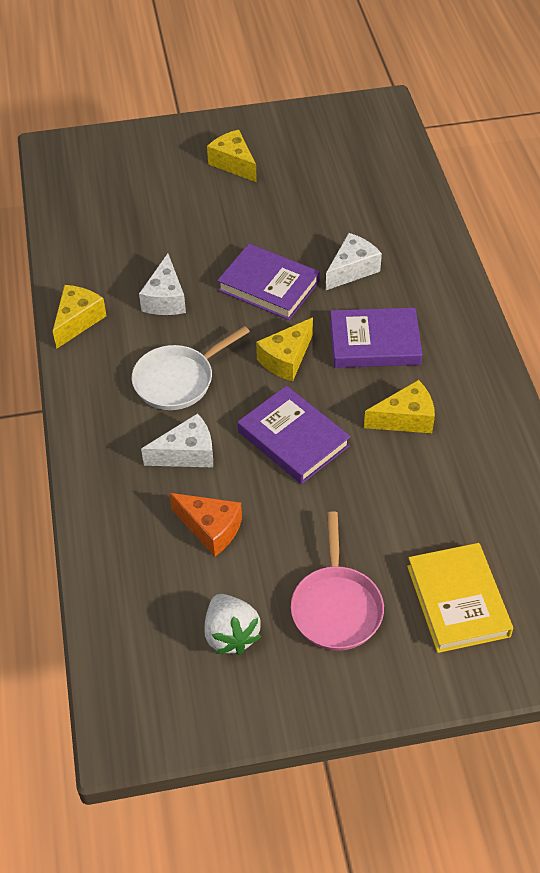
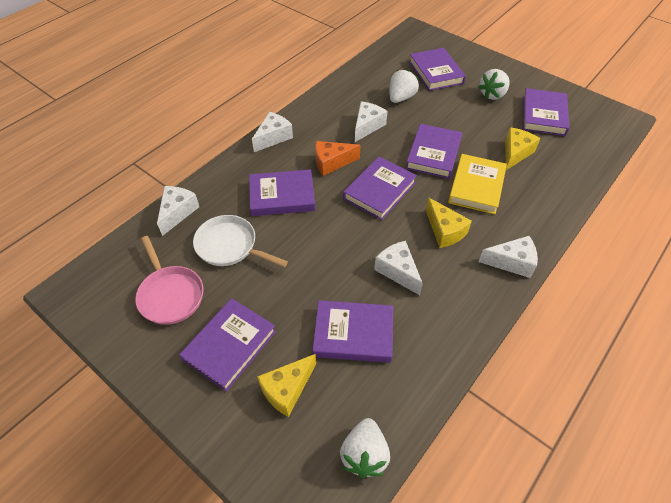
purple book: [217,243,320,320] [238,386,351,484] [330,308,422,368] = 3 -> [179,298,276,392] [249,169,316,216] [313,300,393,363] [343,157,417,220] [406,124,462,179] [409,48,466,91] [523,88,569,136] = 7
white cheese: [139,254,186,315] [141,413,213,467] [326,233,382,290] = 3 -> [157,186,199,236] [252,112,293,152] [355,101,388,142] [374,241,423,295] [478,236,538,278] = 5
white strawberry: [205,594,261,655] = 1 -> [340,418,390,478] [390,69,419,103] [478,69,510,100] = 3
yellow cheese: [53,285,107,349] [207,130,257,182] [256,318,313,381] [364,380,435,433] = 4 -> [257,354,316,417] [426,197,472,248] [505,127,540,170] = 3

